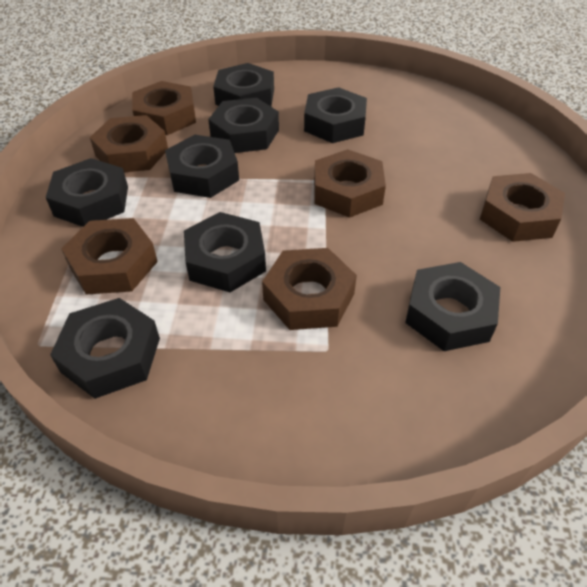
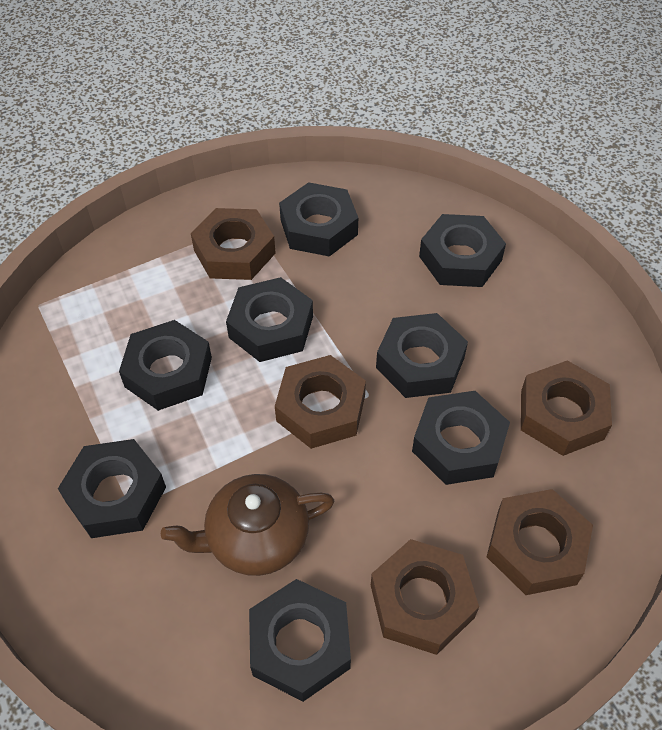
brown nut: [61,218,158,295] [90,115,168,172] [132,81,196,135] [262,248,357,330] [314,149,386,218] [480,173,565,242] = 6 -> [191,208,276,280] [275,355,366,449] [371,539,479,655] [487,489,593,595] [521,360,612,456] = 5
brown teapot: none = 0 -> [161,474,334,576] = 1

